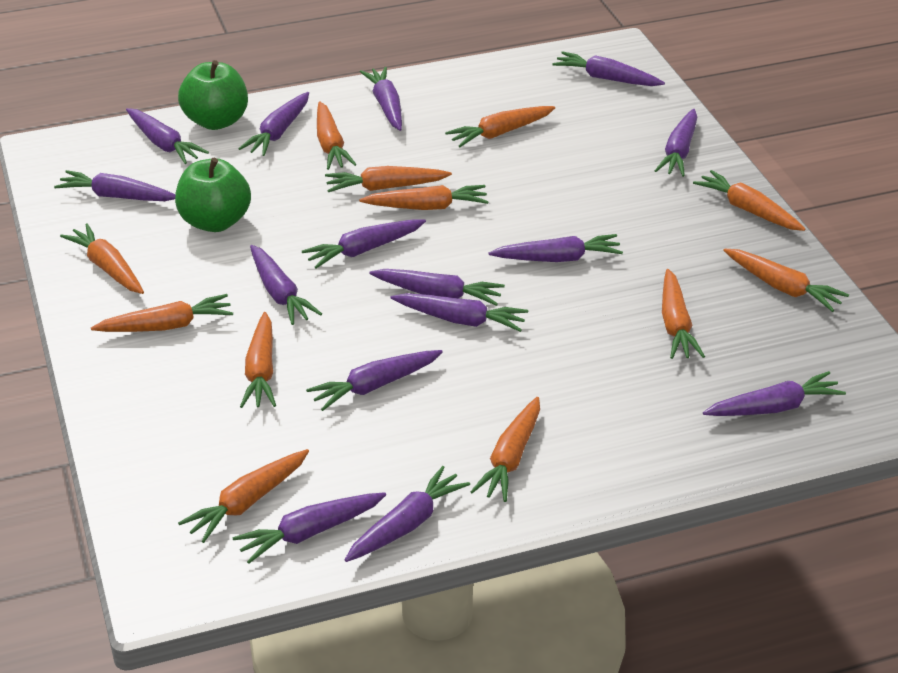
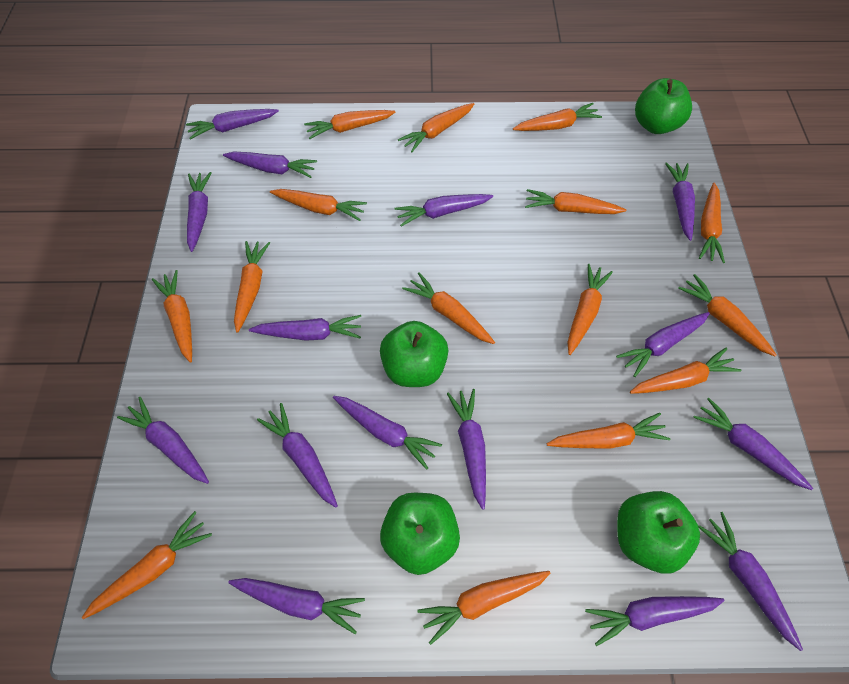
green apple: [175,158,251,232] [178,60,248,130] = 2 -> [380,321,449,387] [380,493,460,575] [617,491,700,574] [635,78,692,134] = 4
orange carrot: [60,223,144,294] [91,294,233,332] [178,449,309,543] [240,312,276,408] [317,102,357,170] [325,166,452,192] [359,185,489,210] [445,106,555,147] [470,397,540,502] [662,269,705,359] [693,170,805,231] [723,248,849,312] = 12 -> [82,511,212,619] [152,270,192,363] [234,241,270,333] [270,189,367,221] [304,110,396,139] [398,103,474,152] [402,272,495,344] [417,571,550,645] [513,103,602,131] [525,189,626,214] [547,413,670,449] [567,264,613,355] [630,347,741,394] [678,274,777,356] [699,183,725,263] = 15

